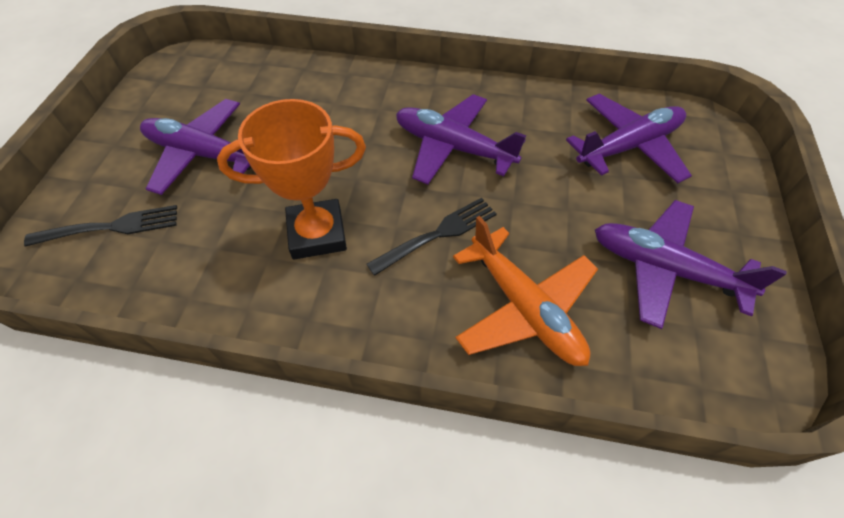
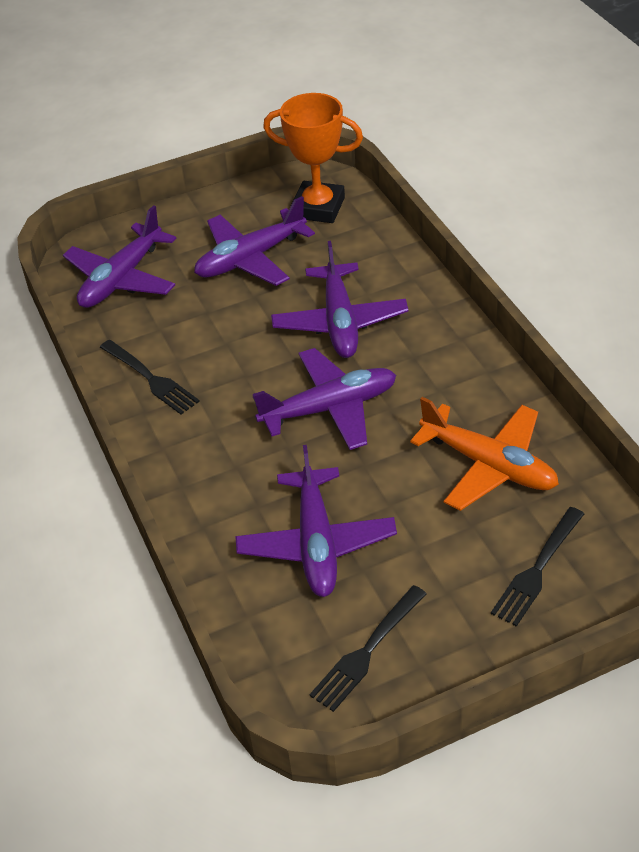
black fork: [24,205,177,247] [367,198,497,276] = 2 -> [100,340,200,415] [309,585,427,712] [491,507,584,627] = 3
purple plane: [140,99,251,195] [396,94,526,185] [566,94,692,183] [595,200,787,329] = 4 -> [63,205,177,308] [194,196,315,286] [235,445,397,597] [253,348,396,450] [271,241,408,358] = 5

